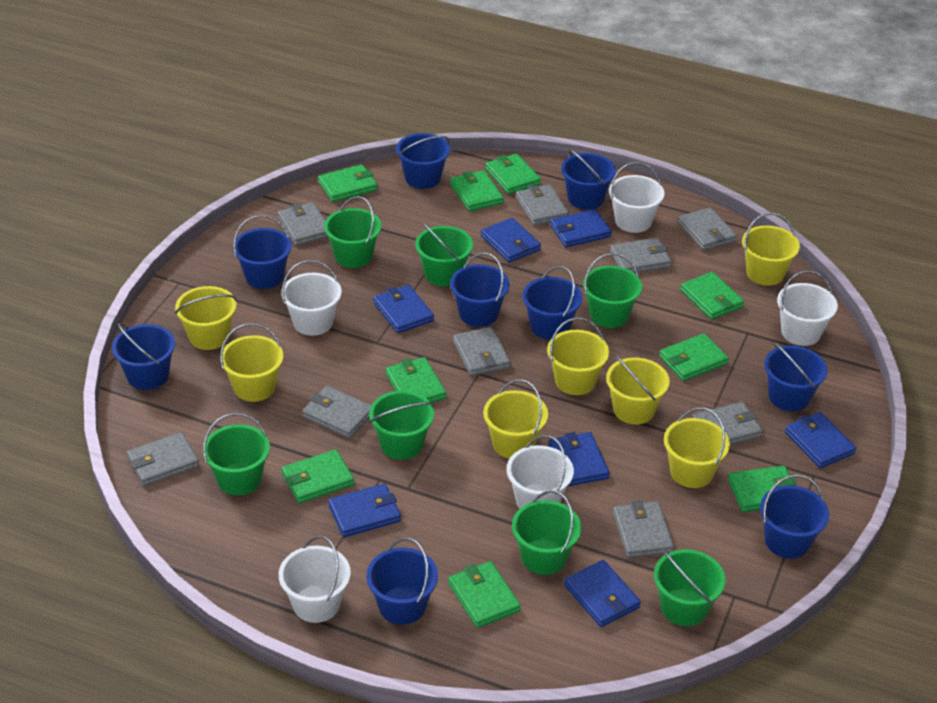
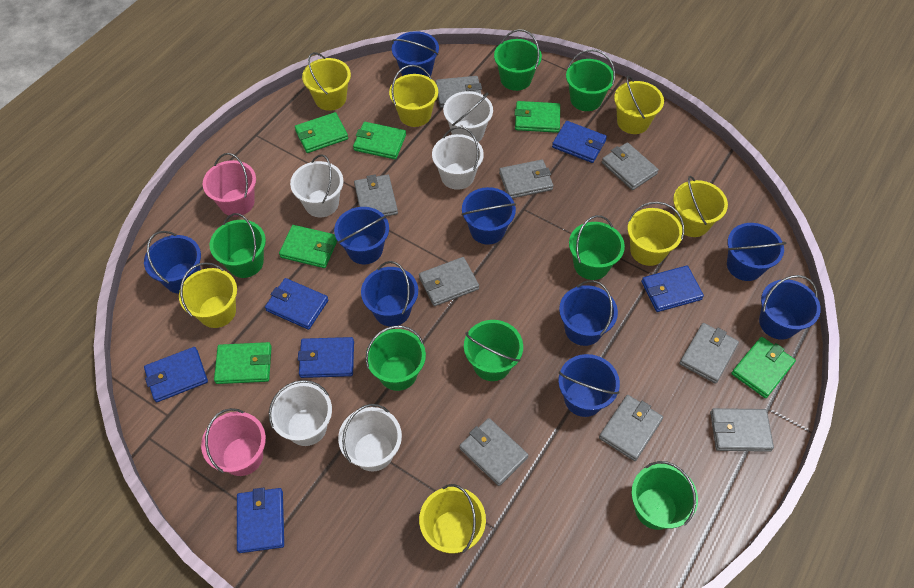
blue wallet: [328,484,401,537] [373,285,434,333] [481,218,541,263] [548,432,610,486] [550,209,612,247] [564,560,641,627] [785,412,856,468] = 7 -> [144,347,208,402] [237,488,284,553] [265,278,328,330] [298,337,354,378] [552,121,607,163] [641,266,704,312] = 6
green wallet: [282,449,354,503] [318,164,377,202] [386,357,446,403] [448,561,521,628] [450,171,504,211] [485,154,541,194] [659,333,729,381] [680,272,744,319] [728,466,797,512] = 9 -> [214,342,272,384] [279,225,337,268] [295,112,348,153] [353,122,406,160] [515,101,560,133] [731,337,796,398] = 6
pink bucket: none = 0 -> [201,408,266,476] [203,153,256,217] = 2

